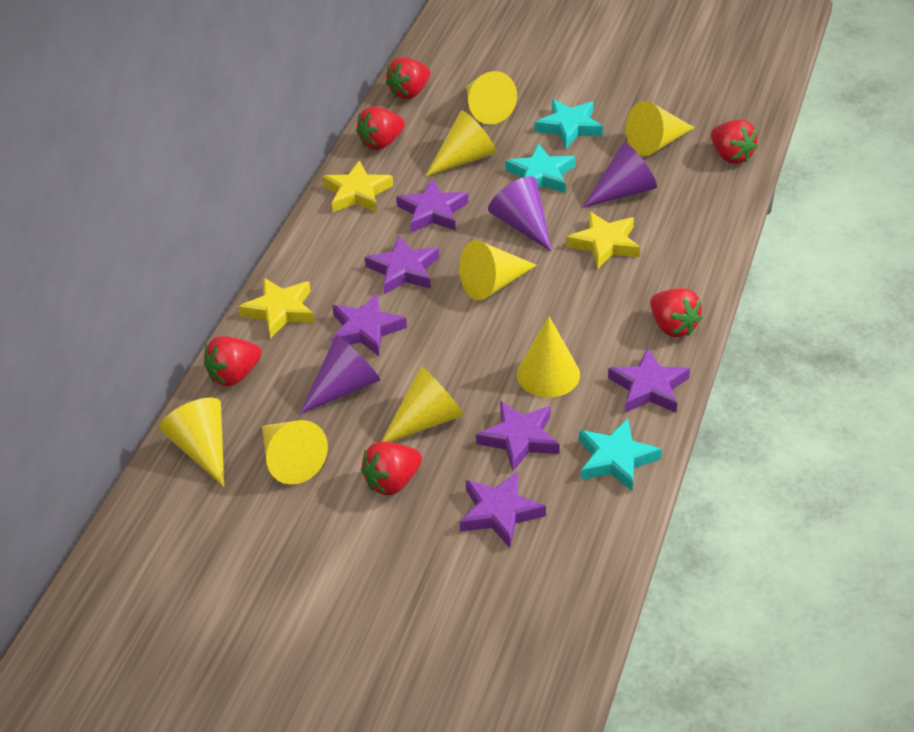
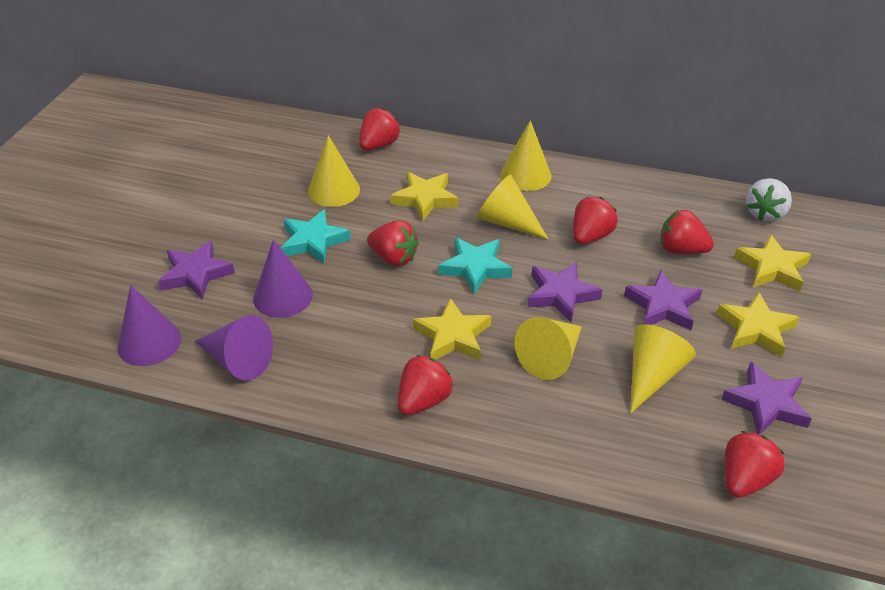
purple star: [332,293,407,356] [365,236,439,294] [396,179,468,232] [460,471,546,548] [476,401,560,471] [608,348,690,413] = 6 -> [158,241,235,299] [527,262,602,322] [624,270,702,330] [721,362,812,434] = 4
turquoise star: [505,144,575,193] [535,99,603,148] [579,419,662,492] = 3 -> [281,209,351,264] [439,237,513,294] = 2
white strawberry: none = 0 -> [746,178,792,221] = 1
yellow cone: [159,398,224,487] [262,420,328,484] [381,366,464,442] [426,110,496,176] [459,240,537,301] [466,71,517,125] [517,316,580,398] [626,101,695,156] = 8 -> [308,135,360,207] [477,175,548,239] [500,120,552,191] [514,317,582,380] [630,324,696,413] = 5
yellow star: [238,278,315,338] [322,160,393,212] [566,211,640,269] = 3 -> [391,172,458,221] [413,298,491,360] [717,292,800,357] [734,234,811,291] = 4

